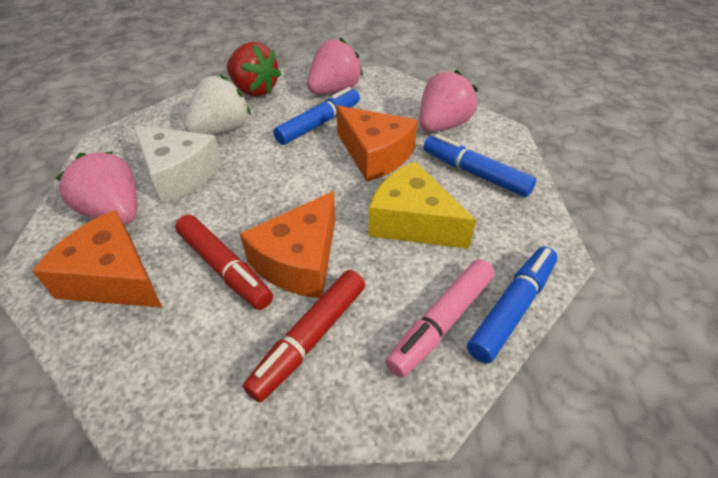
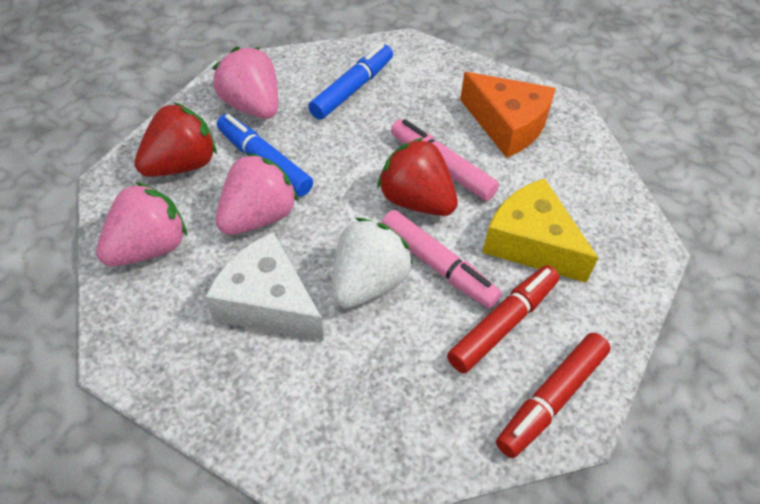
blue marker: [273,87,360,145] [424,134,536,197] [467,247,558,363] = 3 -> [217,114,313,197] [308,44,393,120] = 2
orange cheese: [32,210,162,308] [240,191,336,298] [336,106,418,182] = 3 -> [460,72,556,158] = 1
pink marker: [385,259,495,378] = 1 -> [381,210,502,309] [391,119,499,201] = 2
red strawberry: [227,42,281,97] = 1 -> [134,102,217,177] [377,138,458,216] = 2

